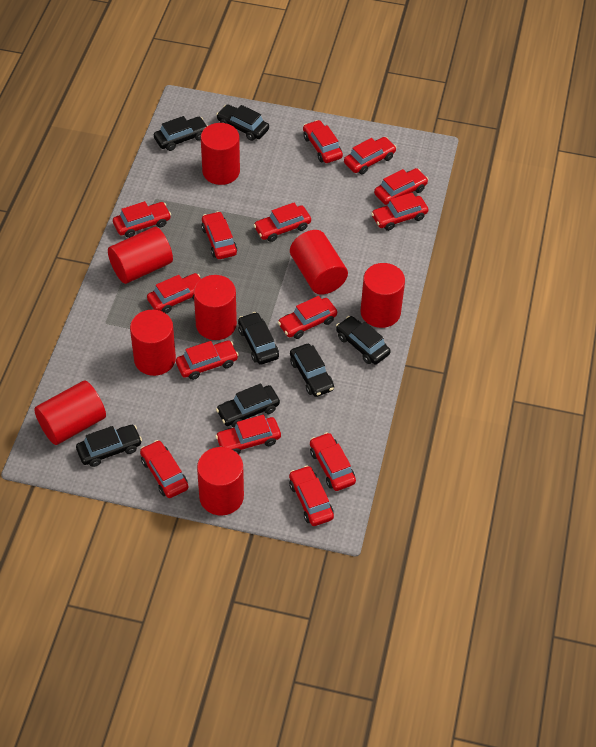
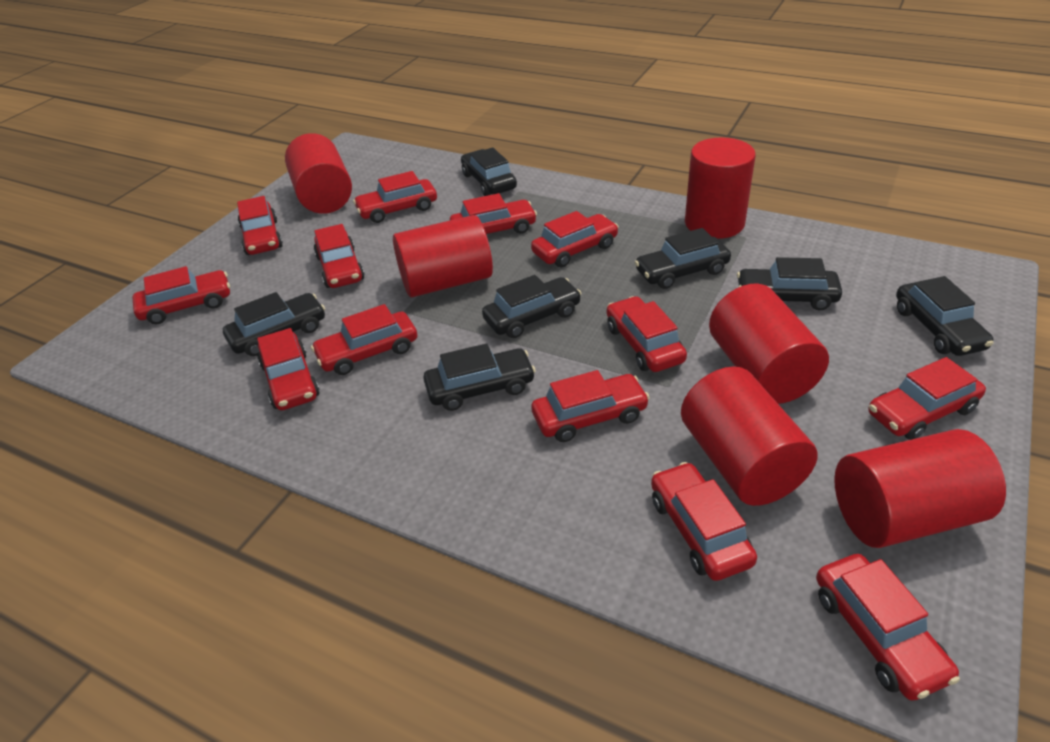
red car: [113,201,171,238] [140,440,188,498] [147,273,201,313] [176,340,239,380] [201,211,237,259] [216,415,281,455] [254,203,311,242] [278,296,337,339] [289,465,334,526] [303,120,343,163] [310,432,356,491] [344,137,397,174] [371,192,428,231] [374,168,428,205] = 14 -> [132,266,230,324] [237,196,283,255] [257,328,320,410] [311,304,417,375] [314,224,365,288] [353,171,437,223] [450,193,537,234] [531,211,619,267] [531,370,650,442] [607,296,687,372] [651,462,757,581] [816,554,960,701] [868,357,986,440] = 13
red cylinder: [34,380,106,445] [108,227,173,284] [130,310,176,376] [194,275,237,340] [197,447,244,516] [201,123,240,185] [290,230,348,295] [360,263,405,328] = 8 -> [285,133,352,214] [393,215,493,297] [681,366,818,506] [685,137,756,239] [709,283,829,404] [834,429,1006,548] = 6

